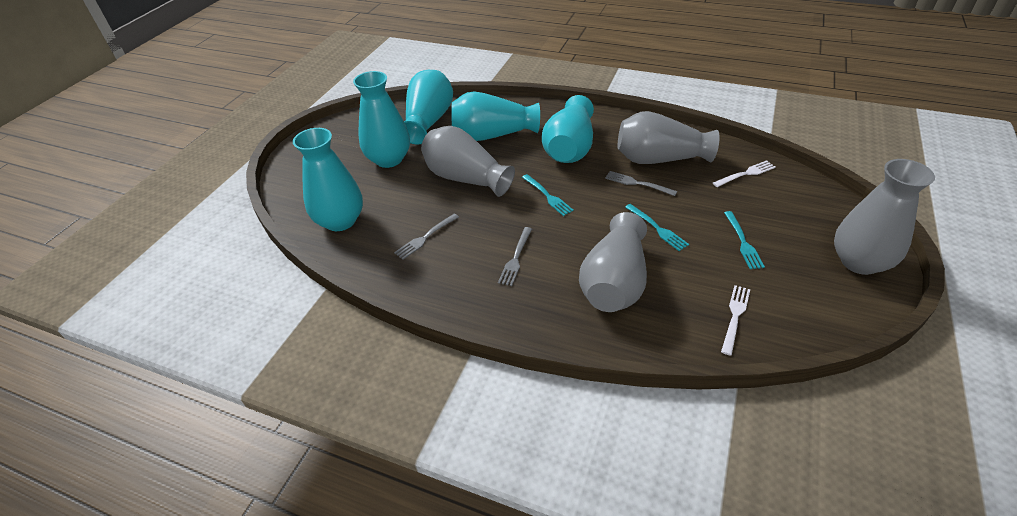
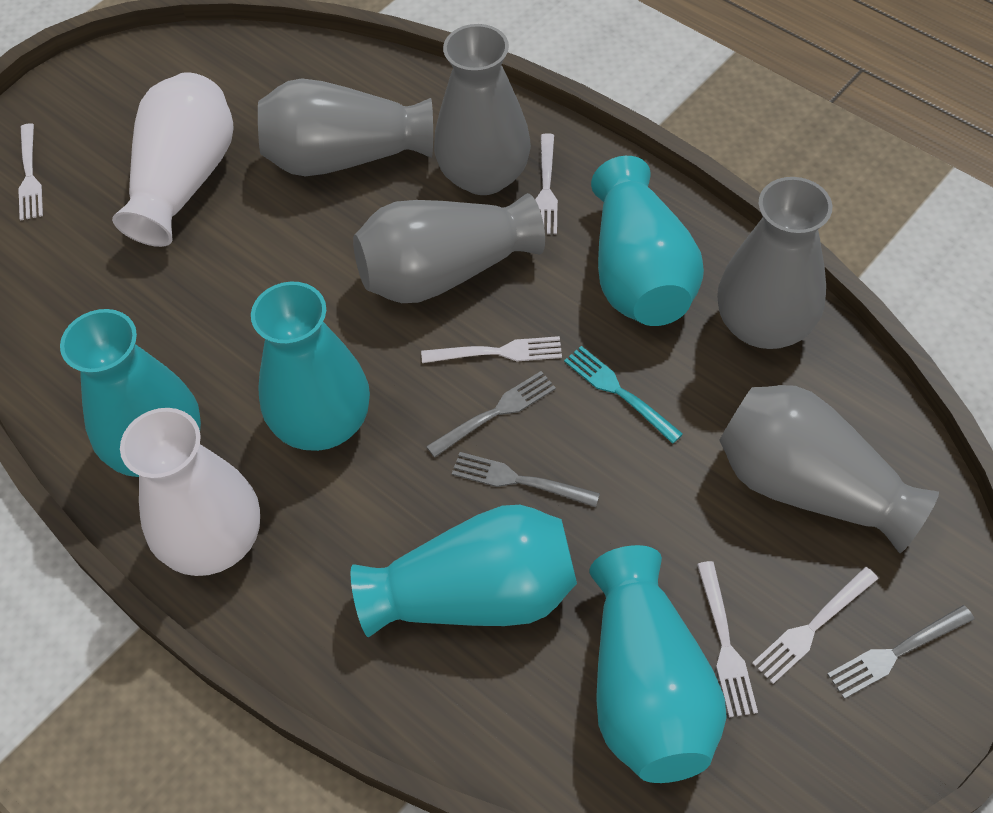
grey vase: [421,126,515,197] [579,212,647,312] [618,111,720,164] [834,159,935,275] = 4 -> [258,78,433,176] [353,193,545,303] [434,24,531,195] [717,177,832,349] [719,385,939,553] = 5
turquoise fork: [522,174,574,216] [625,204,689,251] [724,211,765,269] = 3 -> [564,346,683,444] = 1
white fork: [713,161,776,187] [721,285,750,356] = 2 -> [18,123,43,221] [421,336,562,363] [535,133,558,234] [697,561,758,717] [752,567,878,684] = 5
white vase: none = 0 -> [112,72,234,247] [120,408,260,576] = 2

